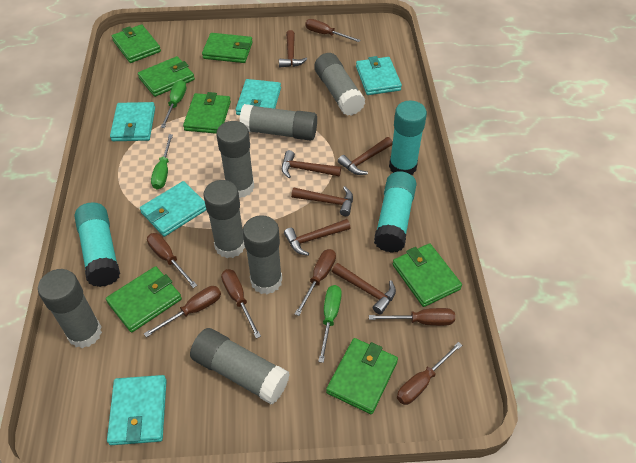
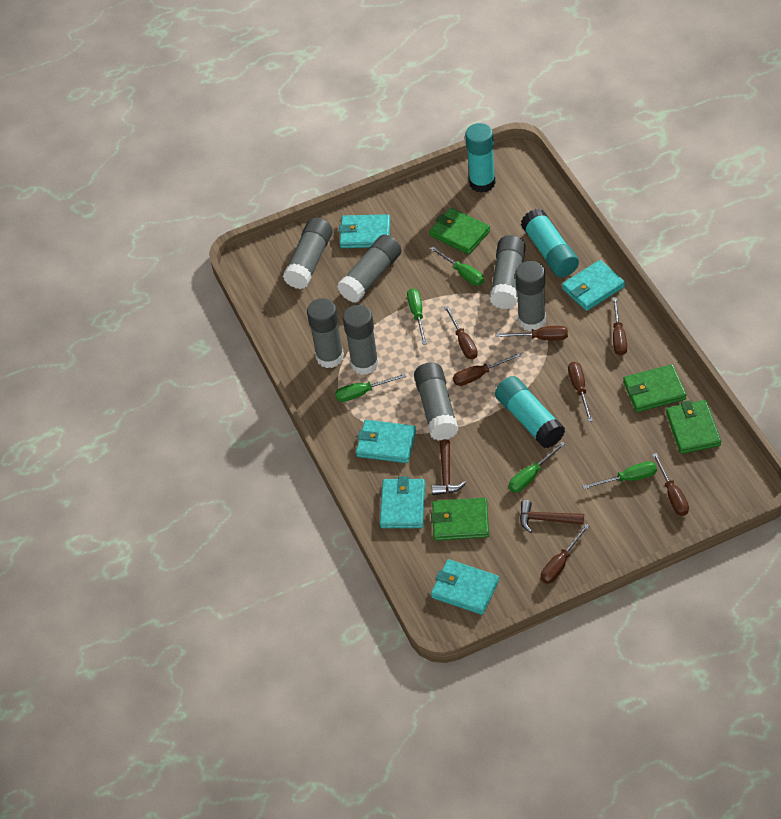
brown hammer: [279,30,307,68] [282,150,341,178] [284,219,351,256] [291,186,353,216] [332,263,396,315] [338,137,393,175] = 6 -> [432,439,466,495] [520,500,584,533] = 2
green screwdriver: [151,134,173,190] [161,80,186,128] [318,285,342,363] = 3 -> [335,374,406,402] [407,288,427,345] [430,247,484,286] [509,442,565,492] [582,461,657,489] = 5
green wallet: [106,266,182,333] [112,24,161,63] [138,56,195,97] [183,92,231,134] [202,33,253,63] [326,338,398,414] [393,243,462,307] = 7 -> [429,208,490,254] [431,498,489,541] [623,364,687,412] [666,400,721,454] = 4

